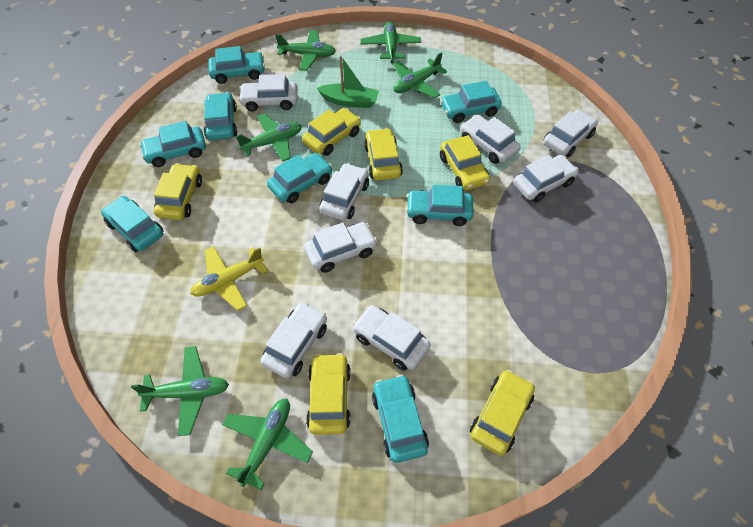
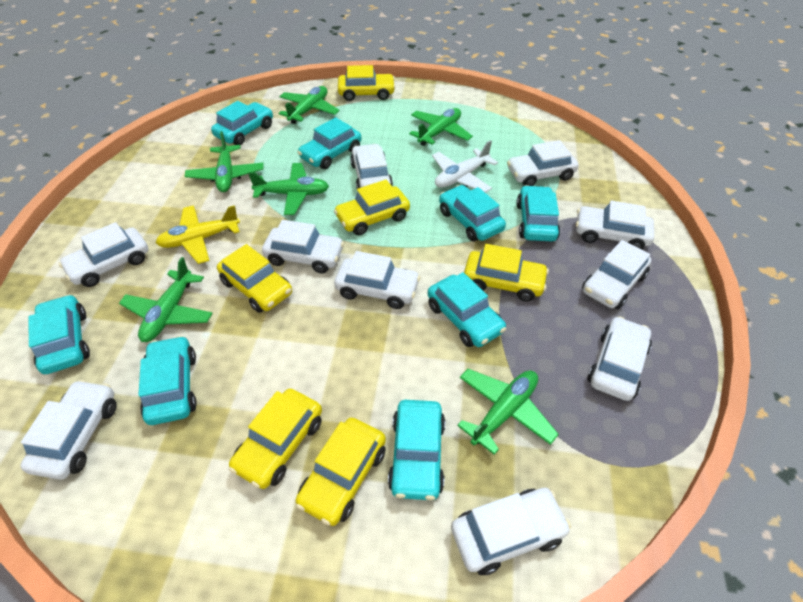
green boat: [317,56,379,108] = 1 -> none = 0
white car: [238,74,298,111] [260,302,327,379] [304,222,378,273] [319,163,369,220] [352,305,431,371] [461,115,521,164] [513,155,579,203] [543,110,598,157] = 8 -> [20,380,117,480] [59,222,149,287] [262,220,344,273] [334,251,420,309] [350,144,393,189] [451,488,571,575] [507,140,579,186] [576,200,654,250] [582,240,651,309] [588,316,652,401] = 10
white plane: none = 0 -> [432,140,498,193] = 1

